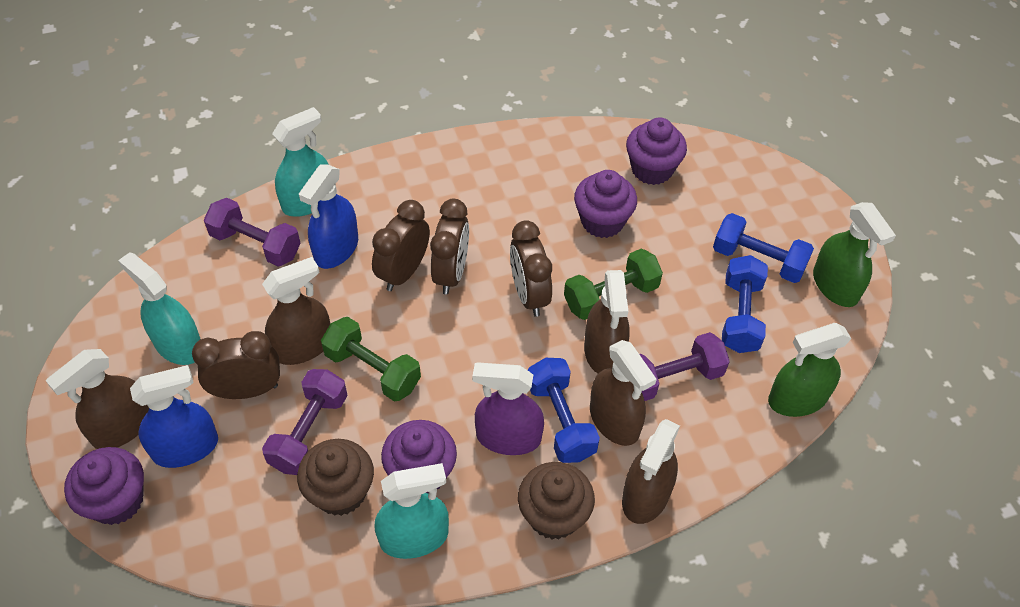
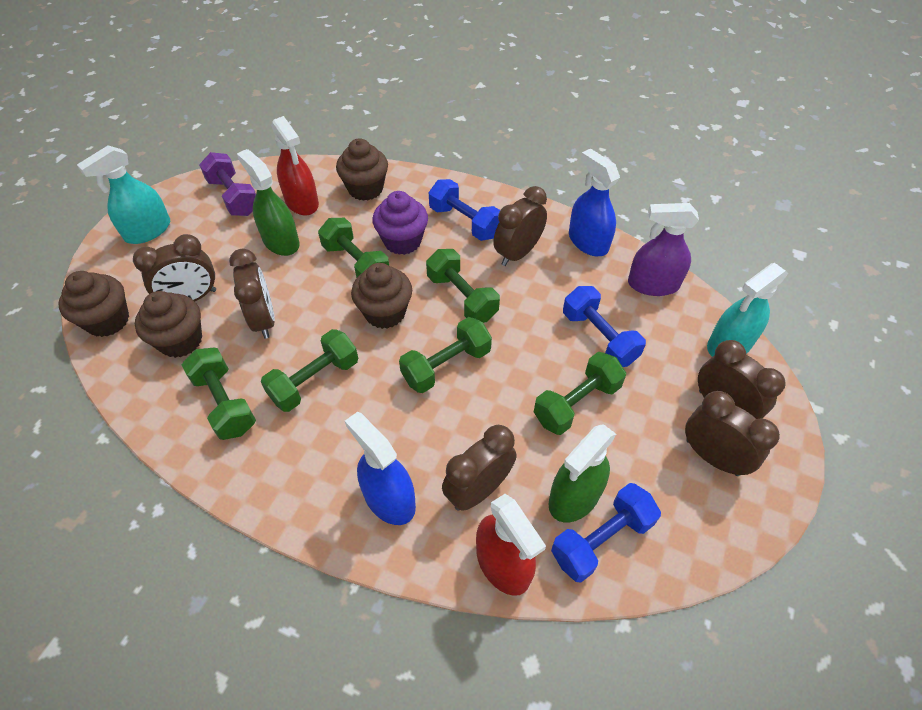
brown clock: [192,331,280,399] [372,200,430,291] [430,199,469,295] [510,220,552,317] = 4 -> [133,234,216,301] [229,248,275,339] [442,425,517,511] [493,186,547,266] [685,391,780,476] [698,340,786,419] = 6
brown cupcake: [297,439,374,516] [518,462,595,540] = 2 -> [58,271,129,337] [135,291,202,358] [336,139,388,201] [351,263,412,329] = 4
brown spray bottle: [45,349,149,449] [262,257,330,365] [584,270,630,373] [590,340,657,446] [622,419,680,524] = 5 -> none = 0
green dumbbell: [321,317,421,402] [564,249,663,320] = 2 -> [182,348,256,440] [261,329,358,412] [318,218,389,278] [399,317,492,393] [426,249,500,323] [534,352,626,435] = 6
purple cupcake: [64,447,144,525] [381,420,457,494] [574,170,637,238] [626,117,687,185] = 4 -> [372,191,428,255] = 1
purple dumbbell: [204,198,301,267] [262,369,347,475] [639,332,730,401] = 3 -> [199,152,256,216] = 1
red spray bottle: none = 0 -> [271,116,319,216] [476,494,546,596] = 2
turquoise spray bottle: [118,252,200,365] [272,107,329,217] [375,463,449,559] = 3 -> [77,145,170,244] [707,263,788,357] = 2

